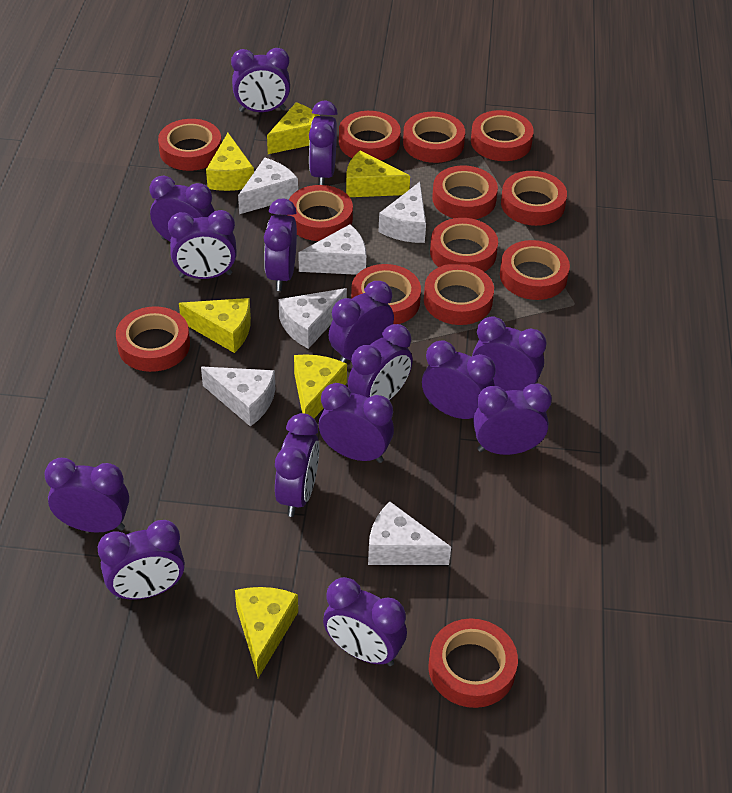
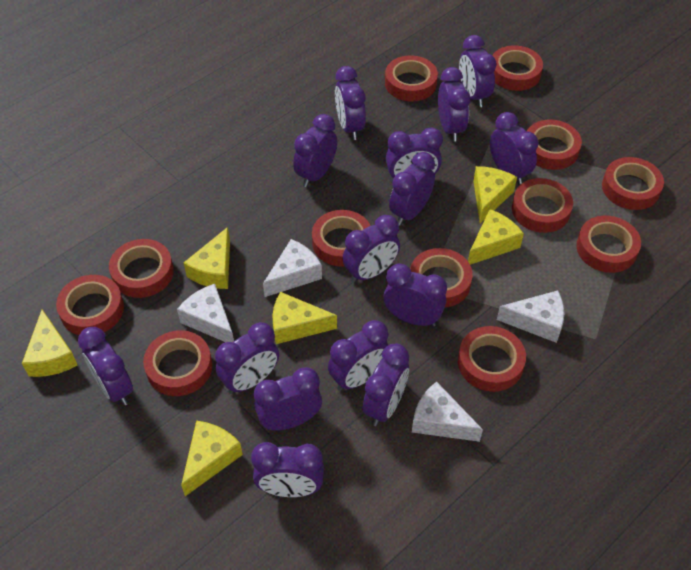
red tape: [116,306,190,372] [158,119,222,171] [288,185,353,241] [339,111,401,161] [351,264,421,324] [403,112,465,163] [424,263,494,325] [428,618,518,708] [430,218,498,272] [432,166,498,219] [471,110,534,161] [500,240,570,300] [501,171,567,226] = 13 -> [56,275,124,335] [109,239,174,298] [143,330,212,396] [312,210,371,267] [385,56,438,101] [410,248,473,307] [458,326,526,392] [492,46,543,91] [512,178,573,233] [527,120,582,170] [576,216,641,273] [602,157,664,210] = 12
white cheese: [201,367,275,426] [238,158,298,214] [279,288,347,349] [298,224,366,275] [368,502,451,565] [378,182,426,243] = 6 -> [177,284,234,342] [263,239,322,297] [412,382,483,442] [497,290,564,343] = 4

